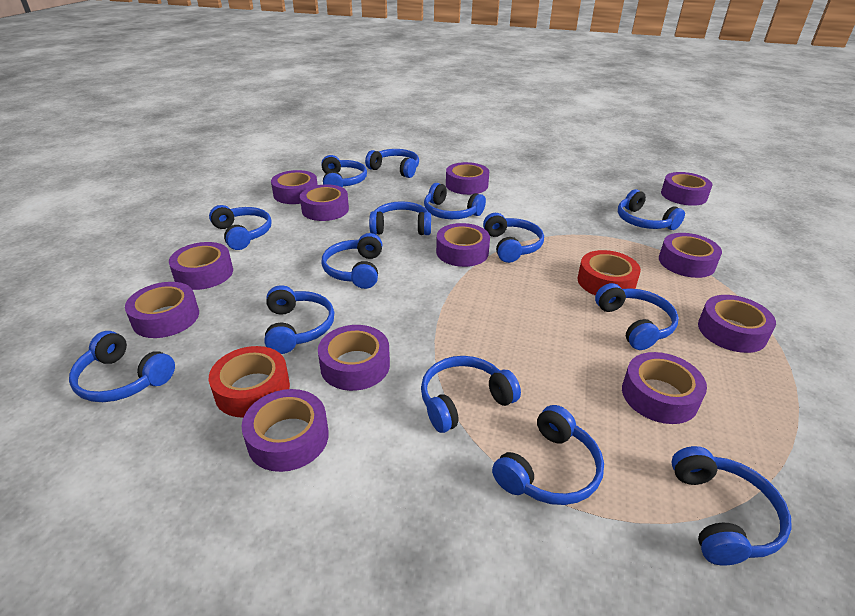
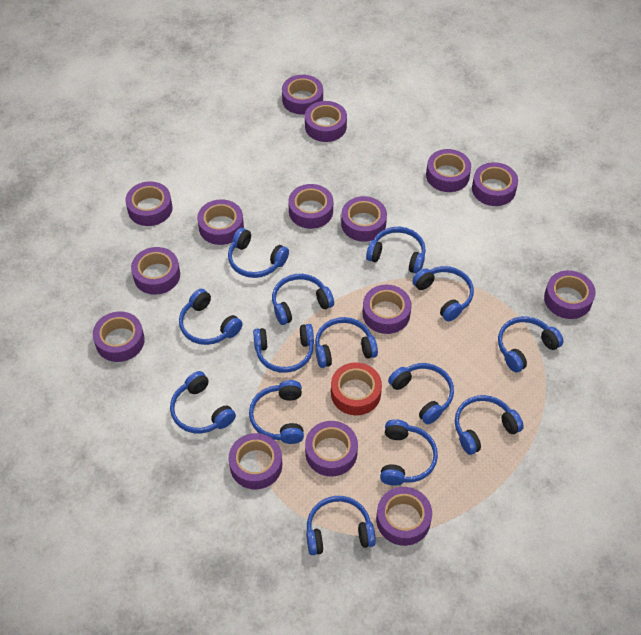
purple tape: [125,282,199,338] [169,242,233,290] [242,389,329,472] [271,170,318,204] [300,184,349,221] [318,325,390,391] [436,223,490,267] [446,162,489,195] [622,352,707,424] [659,233,722,278] [661,172,713,206] [698,295,776,353] = 12 -> [93,311,145,362] [125,181,172,226] [131,247,180,295] [197,199,244,245] [229,433,282,489] [282,75,323,115] [288,184,333,229] [305,101,347,142] [305,421,358,476] [341,196,387,242] [363,285,411,334] [376,487,432,546] [426,149,471,192] [472,162,518,206] [544,270,596,319] = 15
red tape: [209,346,290,418] [578,250,641,295] = 2 -> [331,362,382,415] = 1

